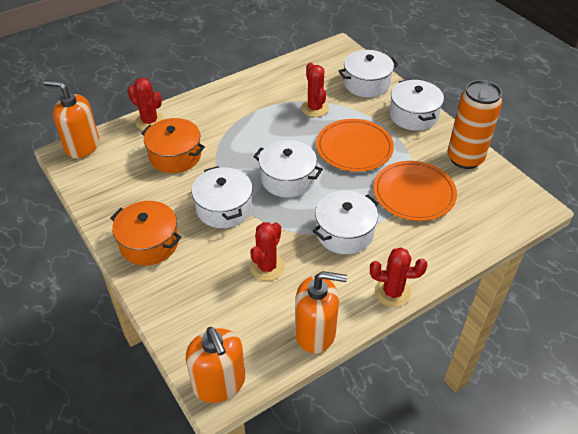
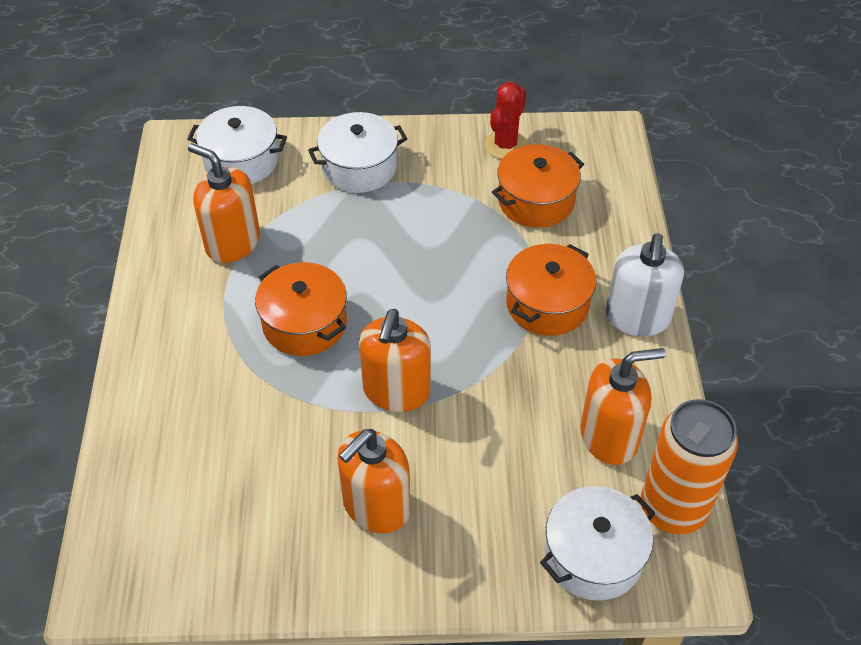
orange plate: [316,119,394,172] [373,161,457,221] = 2 -> none = 0
orange pot: [111,201,181,266] [141,118,205,173] = 2 -> [255,262,347,356] [492,144,584,228] [506,244,596,336] = 3
orange soap dispenser: [44,80,99,158] [186,327,245,403] [295,271,347,354] = 3 -> [188,143,260,263] [337,429,411,533] [359,309,431,412] [580,348,666,465] = 4
red cactus: [128,78,164,130] [250,222,285,281] [301,63,329,117] [370,247,427,307] = 4 -> [484,82,527,159] = 1
white pot: [192,166,253,228] [253,140,323,198] [313,191,379,254] [338,50,398,97] [390,79,444,131] = 5 -> [187,106,287,184] [308,112,407,193] [540,486,655,601] = 3
white soap dispenser: none = 0 -> [606,233,684,336] = 1

